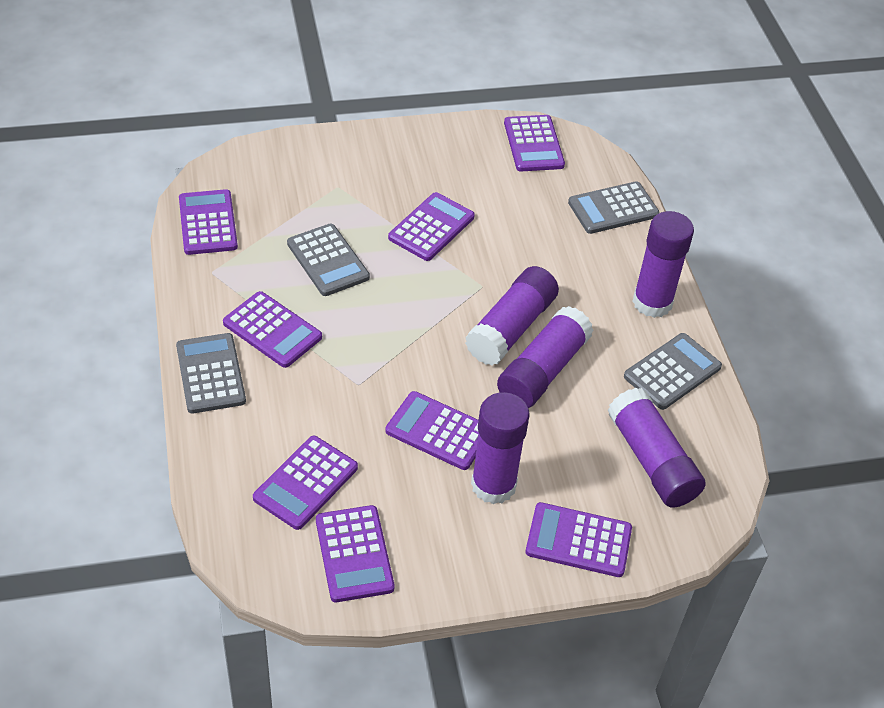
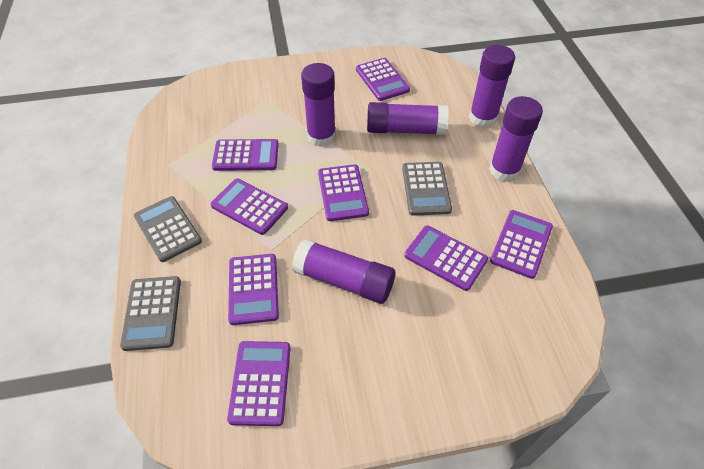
grey calculator: [176,333,246,413] [287,224,370,296] [568,181,659,234] [624,333,722,410] = 4 -> [120,276,181,351] [134,196,202,262] [402,162,452,216] = 3

